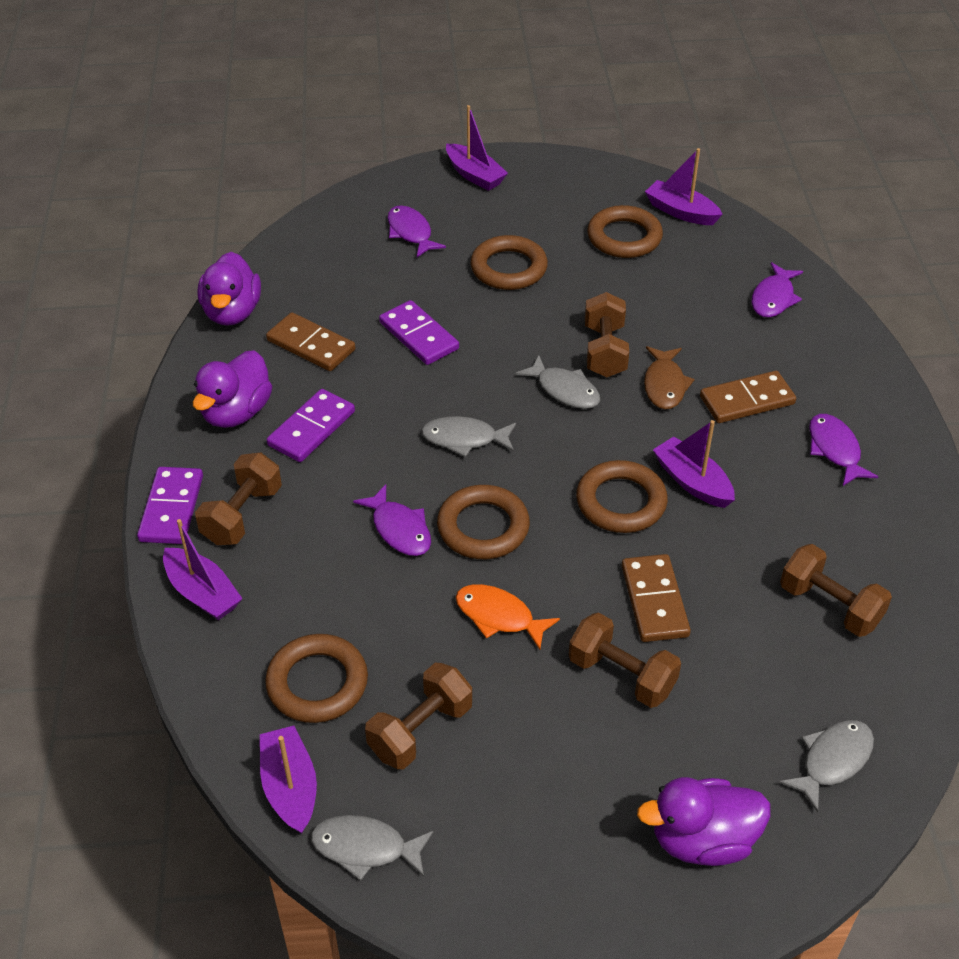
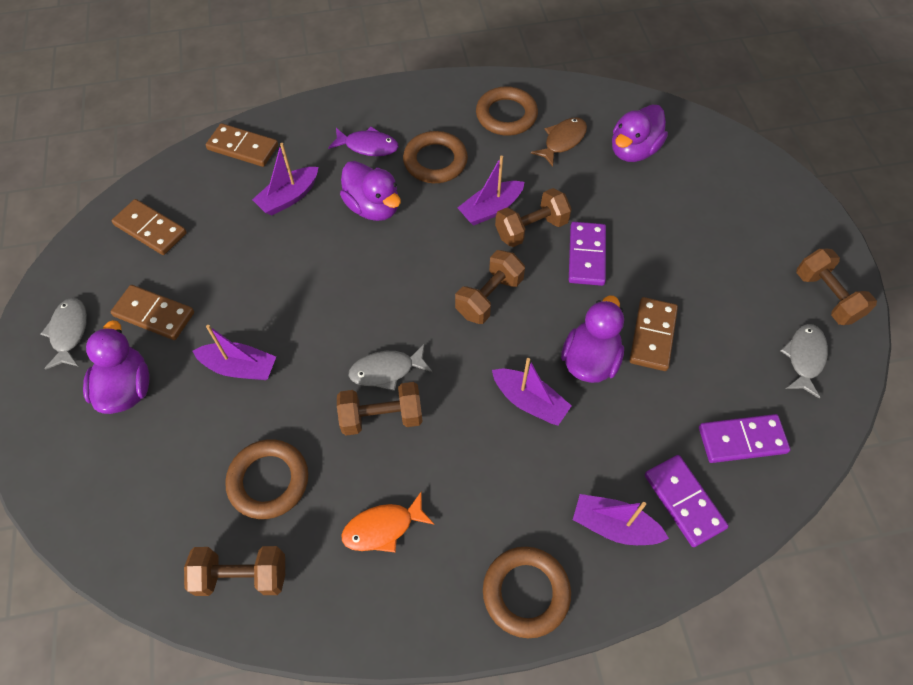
brown domino: [266,312,355,371] [622,554,691,642] [700,371,796,423] = 3 -> [111,285,194,340] [112,199,187,255] [206,123,278,167] [630,297,678,371] = 4
brown ring: [265,634,368,723] [437,485,530,559] [471,235,548,290] [576,460,668,533] [587,205,663,258] = 5 -> [225,439,308,519] [403,131,468,183] [476,86,538,136] [483,547,571,638] = 4
grey fish: [311,815,433,881] [421,416,516,457] [516,355,600,409] [779,720,874,812] = 4 -> [41,298,87,370] [348,343,432,391] [780,324,828,399] = 3
purple duck: [193,350,272,428] [198,252,261,326] [637,777,770,866] = 3 -> [83,320,149,414] [340,161,401,221] [561,296,624,383] [612,104,668,162] = 4
purple fish: [353,484,431,556] [388,205,446,257] [752,262,803,318] [809,414,879,486] = 4 -> [328,127,398,156] = 1

